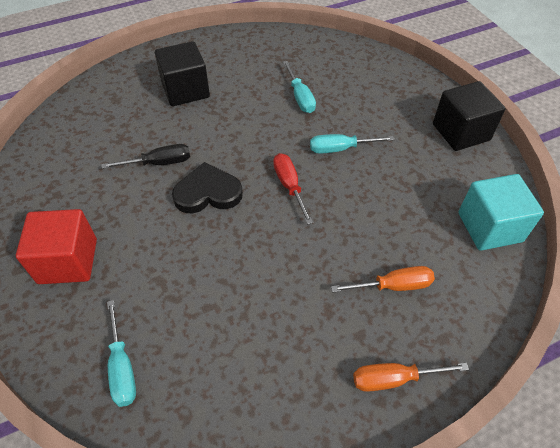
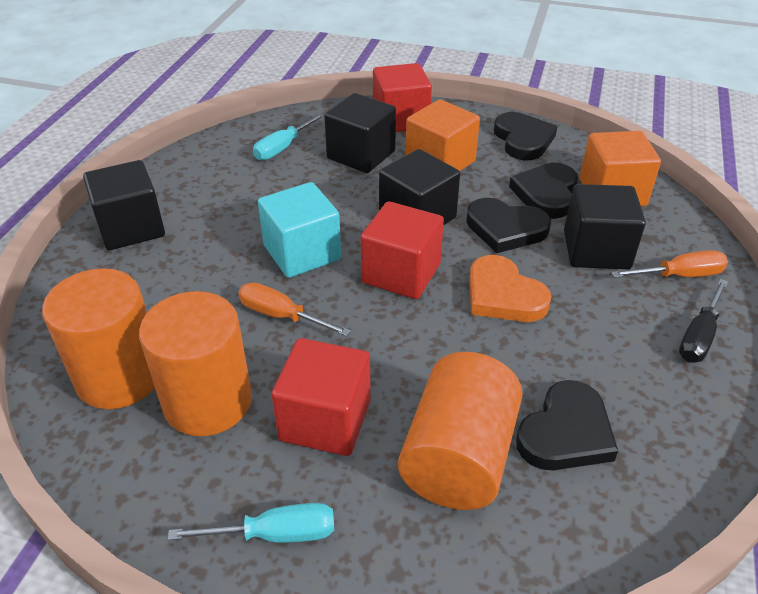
black cube: [155,41,210,106] [433,81,506,151] = 2 -> [83,160,165,250] [324,93,396,173] [379,149,460,225] [564,184,646,269] = 4
black heart: [172,162,243,214] = 1 -> [466,198,551,253] [494,112,558,160] [509,163,578,219] [516,380,618,470] = 4
orange cube: none = 0 -> [405,99,480,171] [580,131,661,207] = 2
orange cylinder: none = 0 -> [42,268,155,409] [139,291,252,436] [398,352,523,510] = 3
orange heart: none = 0 -> [469,255,552,322] = 1
red cube: [16,209,97,284] = 1 -> [271,338,371,456] [360,201,444,299] [373,63,432,132] = 3
red screwdriver: [273,153,313,225] = 1 -> none = 0
turquoise screwdriver: [107,300,136,407] [283,61,316,113] [310,134,395,154] = 3 -> [168,503,334,543] [253,113,324,160] = 2

